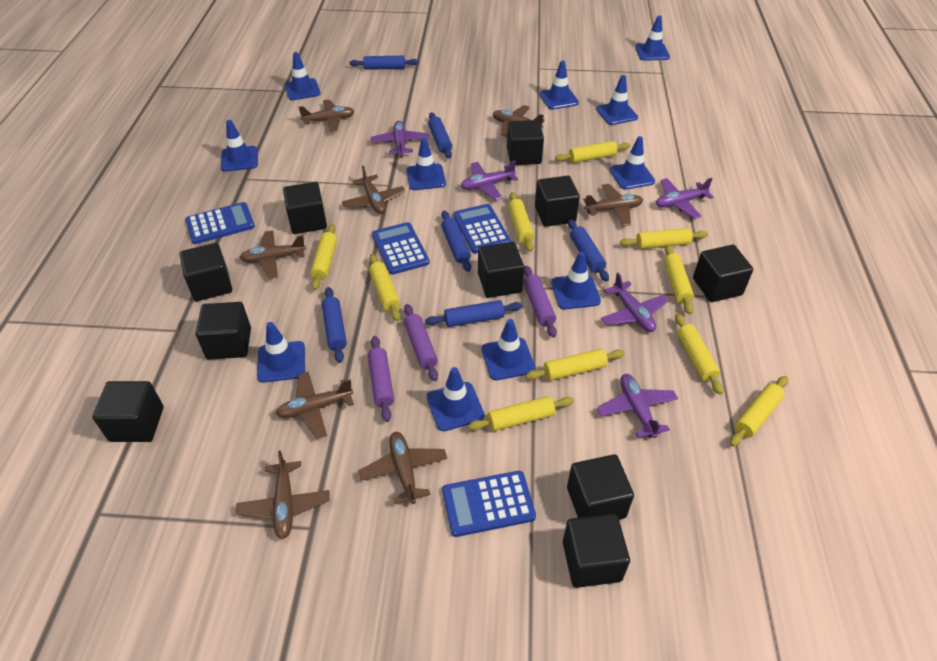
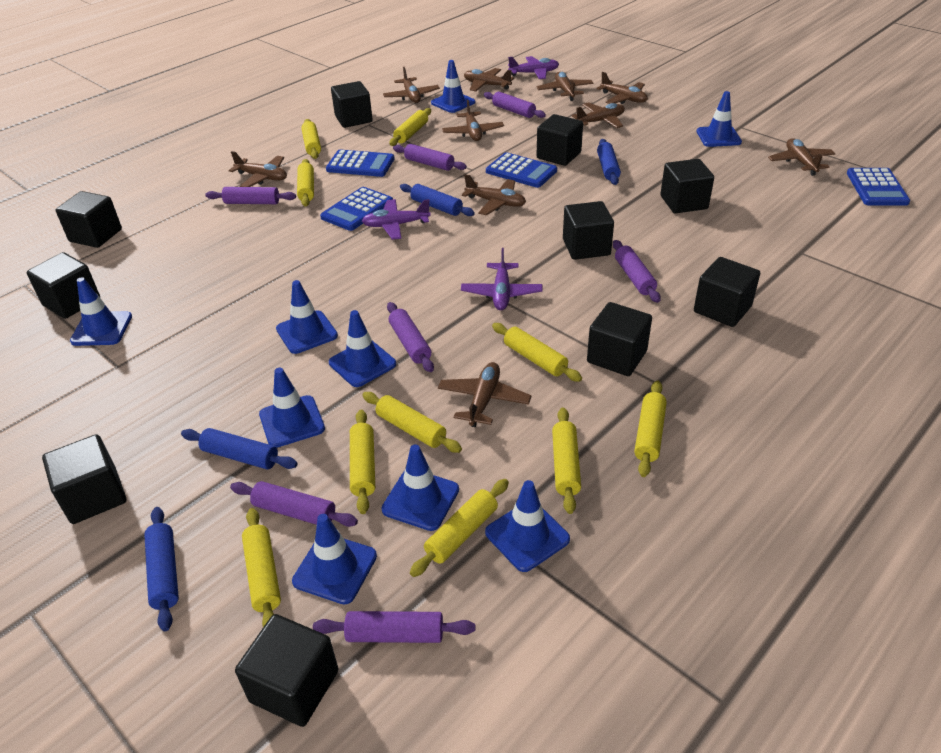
blue rolling pin: [322,287,347,363] [350,56,419,70] [425,300,523,327] [428,112,452,158] [441,211,471,272] [568,219,609,282] = 6 -> [144,507,179,631] [181,428,298,469] [400,184,475,216] [597,139,621,185] = 4
blue traffic cone: [221,120,258,172] [257,322,305,383] [285,52,321,100] [406,138,446,190] [427,367,485,431] [481,319,535,380] [539,61,579,110] [551,252,601,309] [596,75,638,125] [610,136,655,190] [635,16,670,61] = 11 -> [70,277,132,346] [259,368,325,448] [276,280,338,354] [292,514,377,605] [329,310,396,387] [381,444,459,531] [431,60,475,113] [485,480,570,572] [696,91,742,147] = 9
brown plane: [236,450,330,539] [240,230,306,279] [276,371,354,439] [299,100,355,132] [342,165,405,214] [359,432,447,504] [493,105,545,137] [583,184,643,226] = 8 -> [229,151,287,187] [383,67,440,103] [438,362,532,427] [442,100,504,141] [462,174,526,215] [464,68,514,91] [536,72,594,101] [572,102,625,128] [596,72,648,104] [768,138,836,176] = 10
purple plane: [370,121,429,158] [461,160,518,200] [597,374,678,438] [601,273,669,332] [656,178,714,219] = 5 -> [362,199,431,240] [461,248,543,310] [508,56,559,79] = 3
purple rolling pin: [368,336,394,422] [404,304,438,381] [523,266,557,338] = 3 -> [205,187,296,204] [230,481,358,527] [313,611,475,643] [387,302,434,372] [393,144,467,171] [484,92,546,118] [613,240,661,303] = 7

